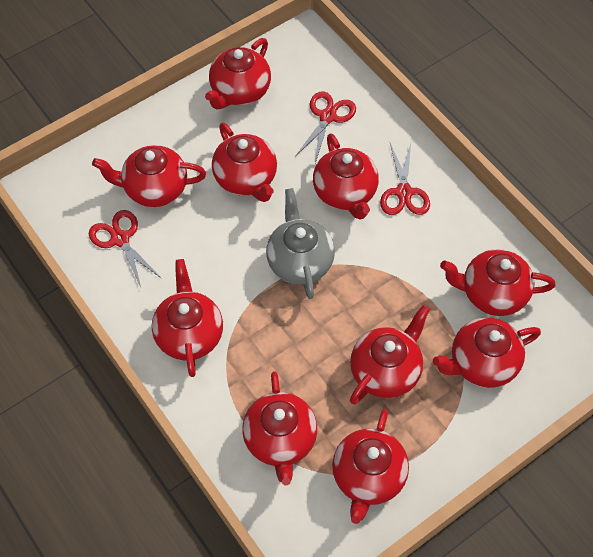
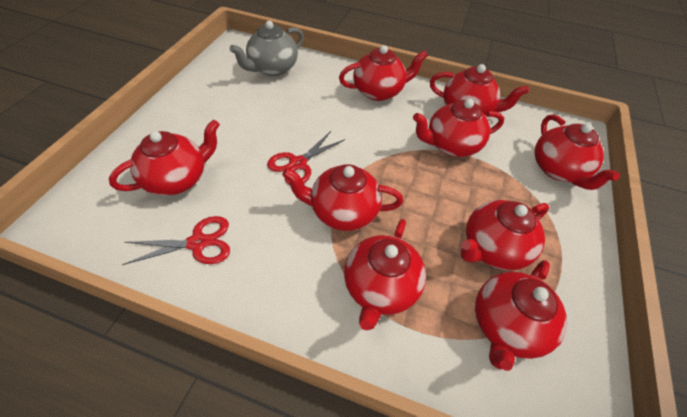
red scissors: [89,210,162,289] [296,91,356,163] [380,143,430,215] = 3 -> [122,216,230,265] [267,131,346,185] = 2
red teapot: [92,145,206,207] [152,259,223,377] [205,38,271,109] [212,123,277,202] [242,371,317,486] [313,133,379,220] [332,409,409,524] [350,305,430,404] [433,317,541,388] [440,249,556,316] = 10 -> [109,119,220,196] [282,164,403,231] [339,45,428,101] [344,219,426,330] [413,99,504,157] [430,64,529,116] [461,200,549,270] [475,260,567,371] [534,114,620,190] = 9

